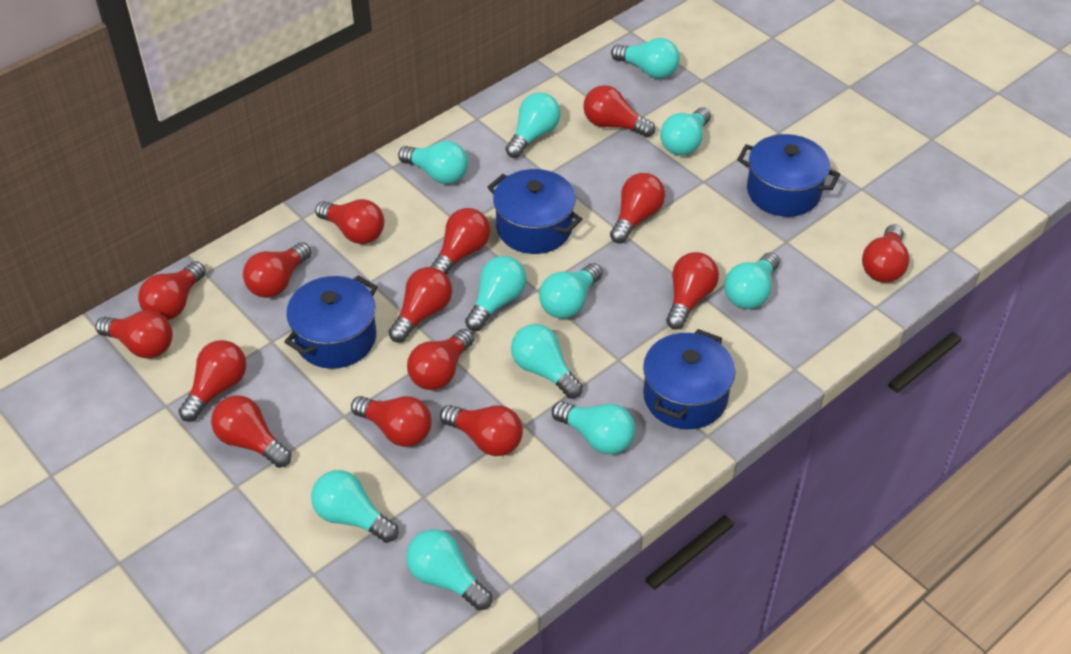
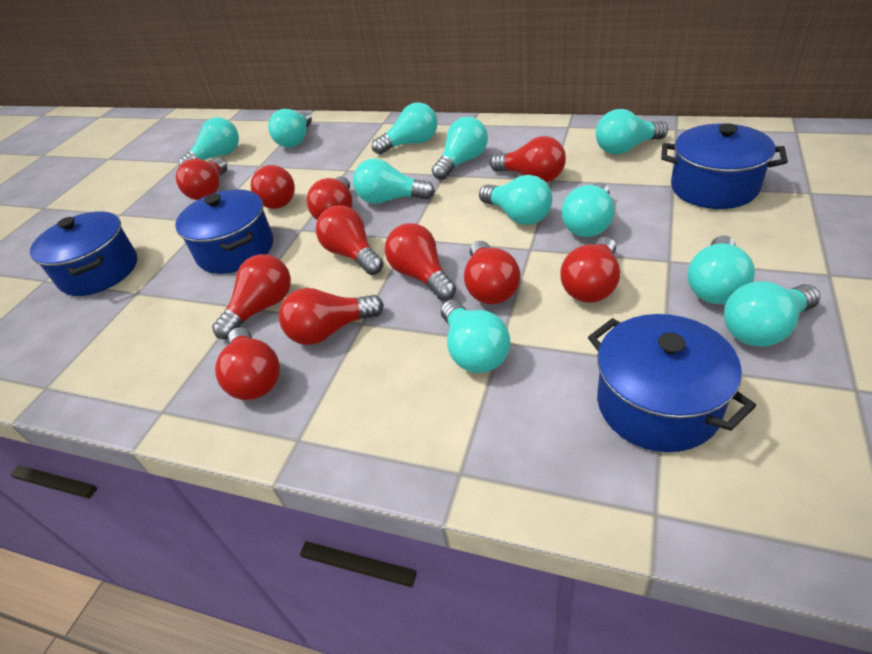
red light bulb: [96,310,173,358] [138,261,206,320] [178,340,246,422] [211,395,291,468] [243,242,311,298] [315,199,384,244] [351,396,432,447] [388,267,452,342] [407,329,474,390] [430,208,490,275] [440,405,523,456] [583,85,655,137] [610,173,665,243] [666,252,719,330] [862,224,909,283] = 15 -> [176,158,227,200] [212,254,291,339] [215,327,280,400] [251,165,295,209] [279,288,384,345] [307,176,353,220] [316,205,384,275] [385,223,456,301] [464,241,520,305] [490,136,566,182] [560,237,620,303] = 11

